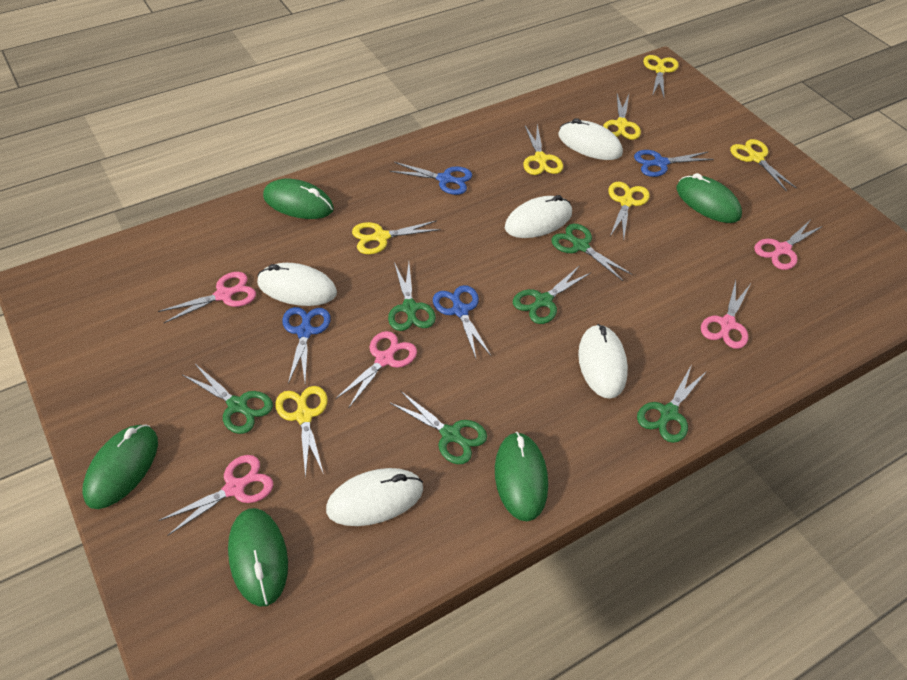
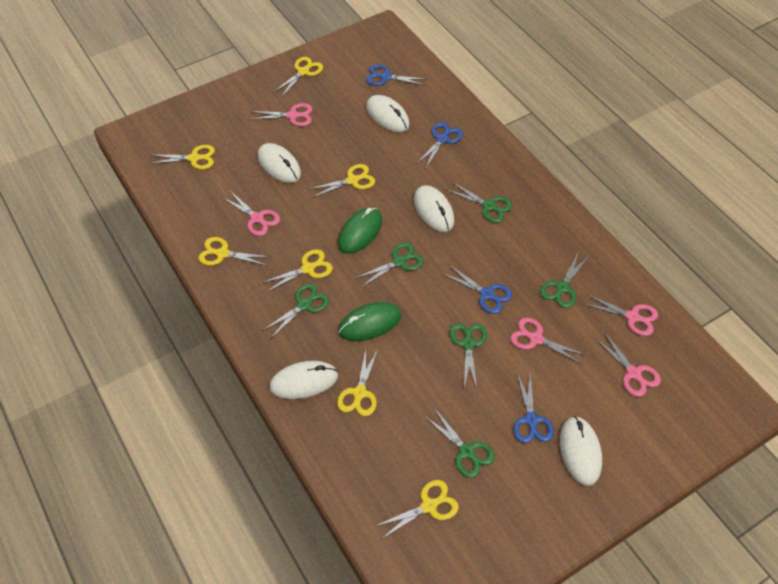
green mouse: [82,424,158,509] [228,508,288,607] [263,179,334,219] [495,432,548,521] [677,173,742,223] = 5 -> [338,207,382,254] [338,302,401,341] = 2

